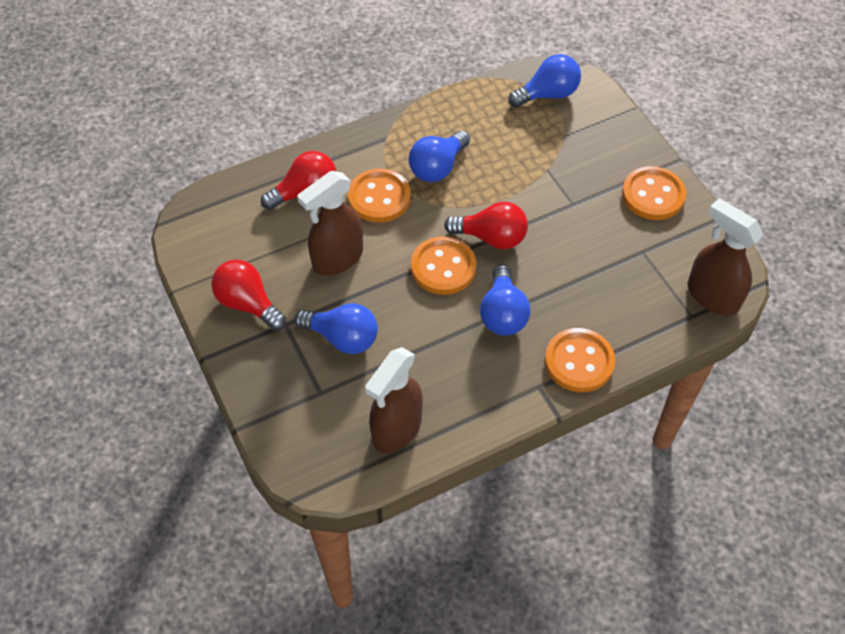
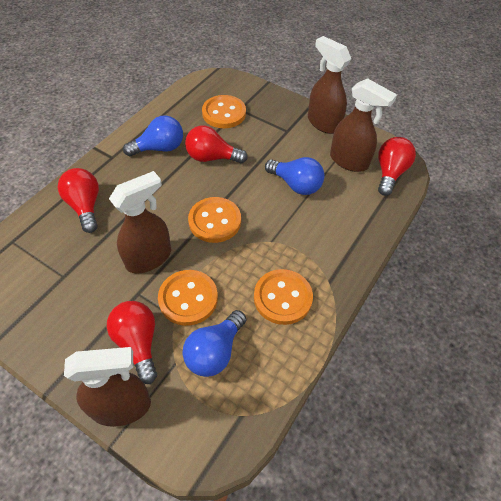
blue light bulb: [295,303,378,354] [409,131,470,182] [480,265,530,336] [508,54,581,107] = 4 -> [123,115,183,156] [183,310,246,377] [265,157,325,195] = 3
brown spray bottle: [297,171,363,276] [365,347,423,453] [687,198,764,316] = 3 -> [64,347,151,427] [109,171,171,274] [308,36,351,134] [330,78,397,172] = 4
red light bulb: [211,259,286,331] [261,151,336,210] [444,201,528,249] = 3 -> [57,168,99,233] [107,301,157,384] [185,126,248,164] [378,137,416,196] = 4

